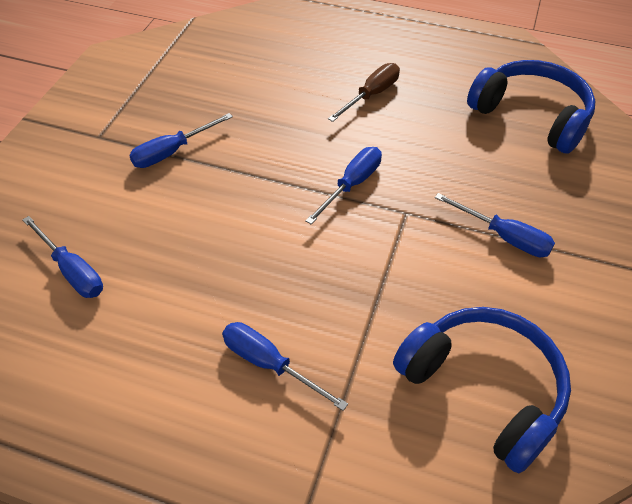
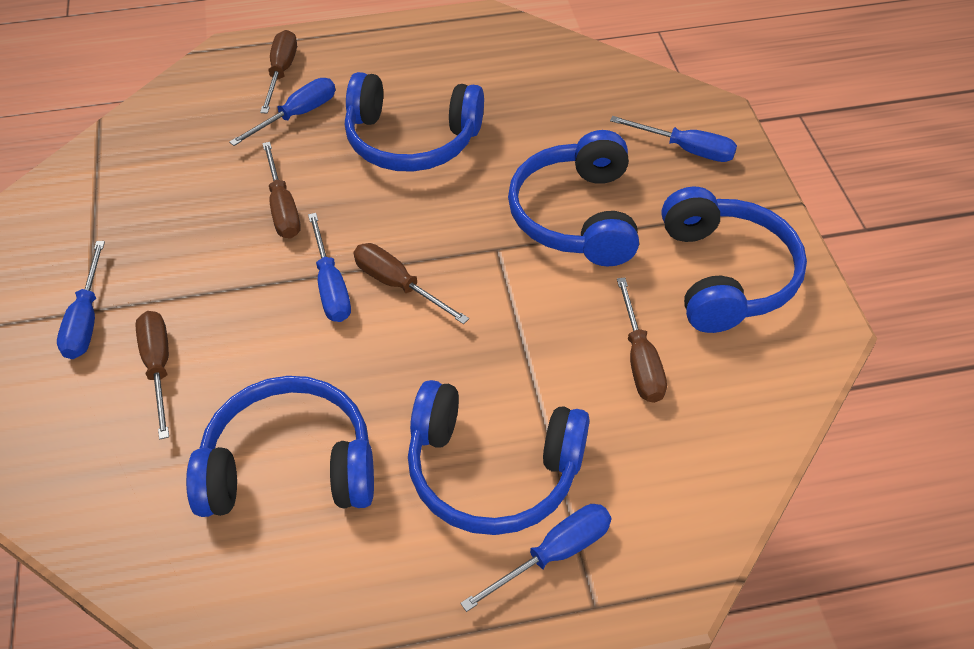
blue headphones: [393,307,571,473] [467,60,596,154] = 2 -> [186,376,374,517] [345,72,484,172] [408,380,590,535] [508,130,639,266] [662,187,807,333] = 5
brown screwdriver: [328,63,400,122] = 1 -> [136,311,169,440] [260,30,297,113] [262,142,301,239] [353,243,469,324] [617,278,667,403] = 5

